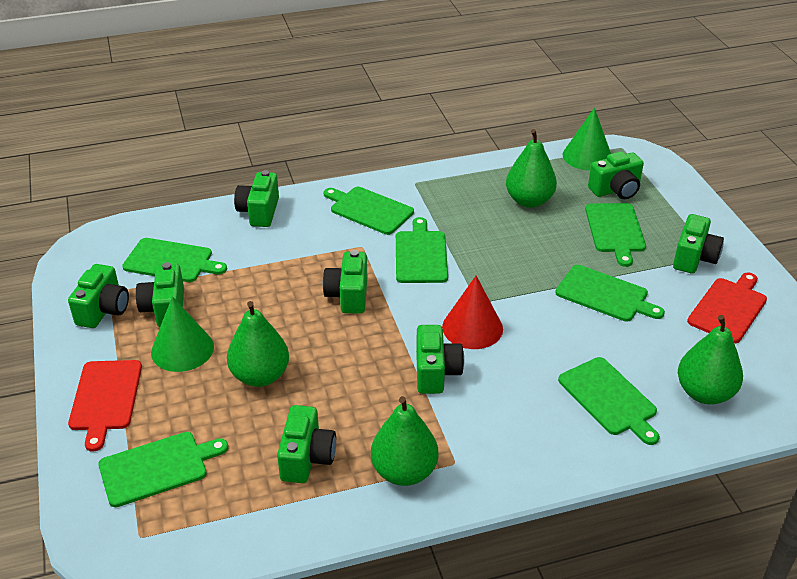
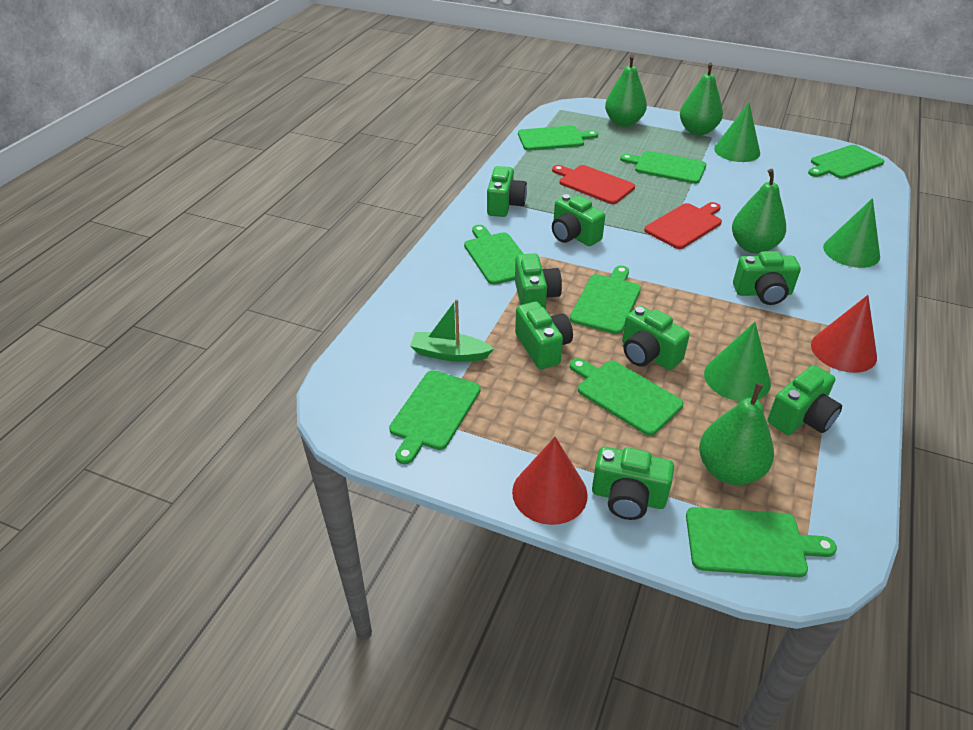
green boat: none = 0 -> [410,299,494,362] = 1
green cone: [151,297,214,372] [562,108,611,170] = 2 -> [704,322,771,401] [714,103,760,162] [823,198,880,268] = 3
green cutting board: [98,432,228,507] [122,238,227,282] [324,187,414,235] [396,217,448,283] [555,265,665,322] [558,357,660,445] [585,203,646,267] = 7 -> [389,370,481,464] [464,225,523,285] [518,125,598,151] [570,266,641,334] [570,358,683,436] [620,151,706,184] [686,507,837,577] [808,145,884,179] = 8
red cone: [442,276,503,349] = 1 -> [512,437,588,525] [811,295,877,373] = 2

